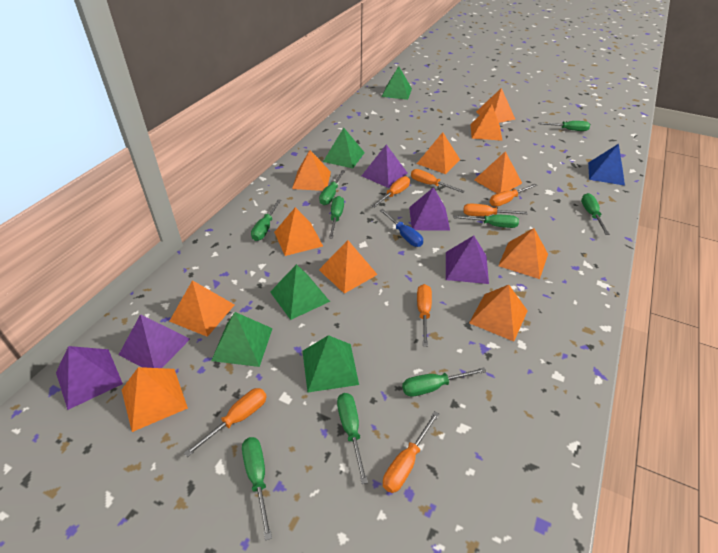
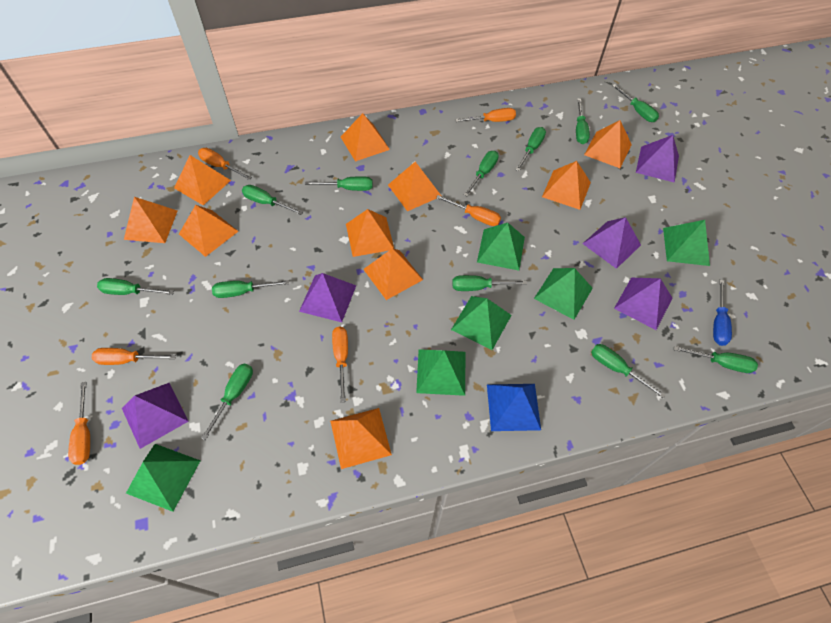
green pyramid: [211,312,273,367] [270,264,330,320] [303,335,359,392] [323,128,365,168] [382,66,412,100] = 5 -> [126,444,200,512] [416,349,465,396] [451,296,512,350] [477,223,525,270] [534,268,593,320] [663,220,710,266] = 6
green screwdriver: [242,437,272,541] [251,199,281,241] [319,170,345,205] [329,196,344,238] [337,393,368,484] [402,367,487,396] [454,215,519,228] [538,121,590,131] [581,193,610,235] = 9 -> [97,278,174,295] [201,364,253,440] [212,280,289,298] [242,185,303,215] [305,176,373,191] [452,275,527,291] [464,151,499,196] [516,127,546,171] [576,99,590,144] [591,344,666,399] [612,84,659,122] [674,346,758,373] = 12
orange pyramid: [122,367,188,432] [169,280,235,337] [274,207,323,256] [292,150,331,191] [319,240,378,294] [417,132,460,174] [469,285,528,341] [470,104,502,141] [474,151,522,193] [476,88,515,123] [498,228,548,279] = 11 -> [124,197,177,243] [174,155,231,205] [179,205,239,257] [330,408,392,469] [341,113,390,162] [346,209,394,257] [363,248,423,300] [388,162,441,211] [542,161,591,210] [584,120,632,168] = 10
orange screwdriver: [184,388,267,457] [371,176,410,208] [383,411,439,493] [411,169,465,193] [417,284,432,346] [463,204,527,216] [490,184,537,206] = 7 -> [68,382,90,465] [92,348,176,365] [198,148,252,180] [332,327,348,402] [436,195,501,226] [455,108,516,122] = 6

